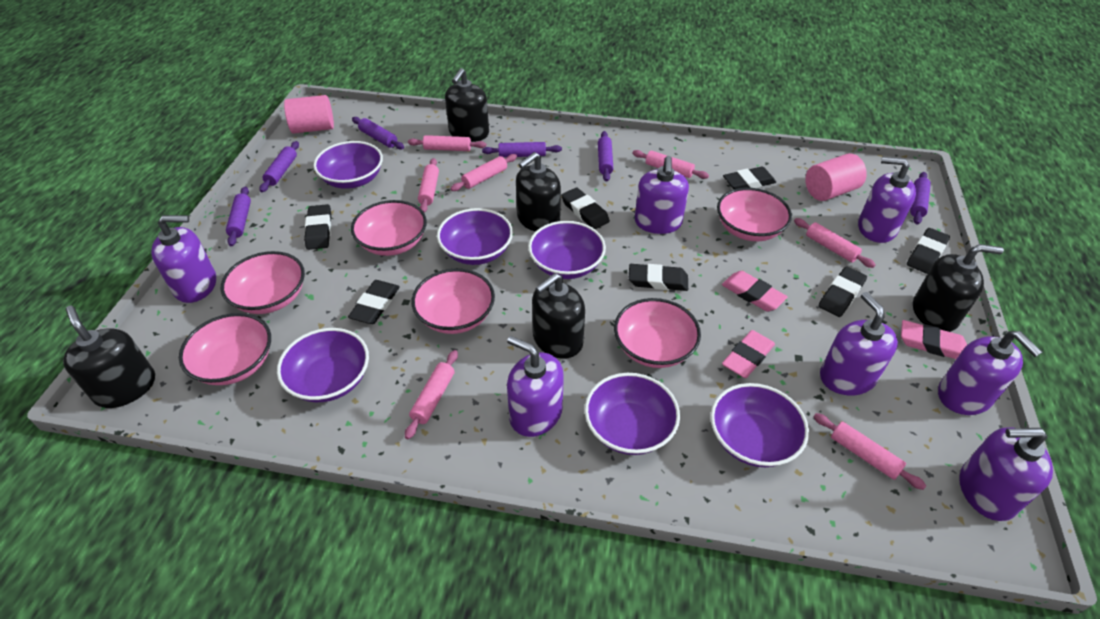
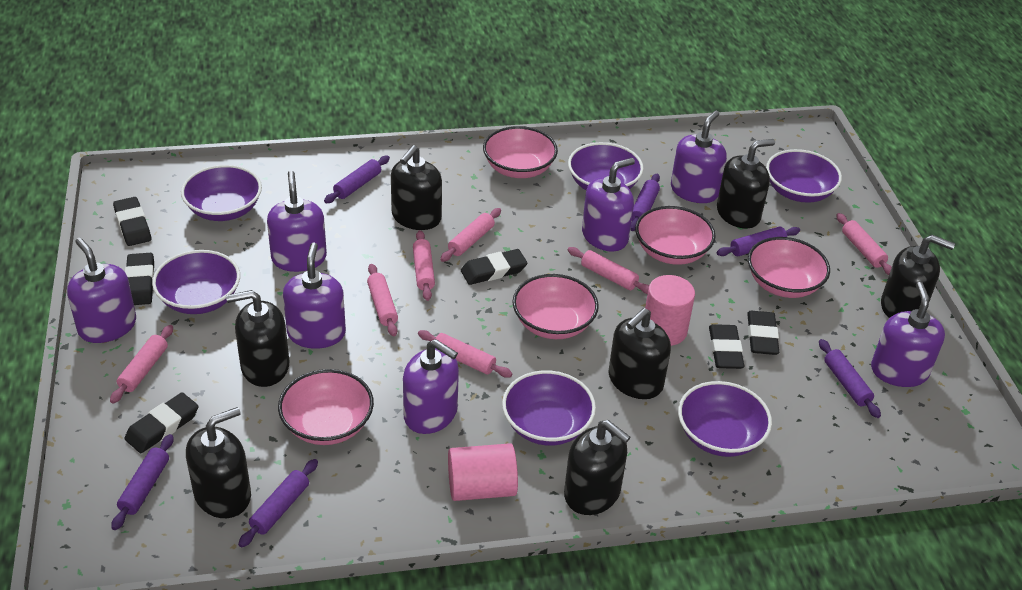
black eraser: [304,204,331,250] [348,280,400,324] [561,187,610,229] [629,264,688,291] [723,167,776,189] [818,267,867,317] [907,228,950,274] = 7 -> [113,197,151,246] [124,392,199,453] [125,253,154,305] [461,249,527,285] [709,324,744,369] [747,311,779,355] = 6
black soap dispenser: [63,306,155,408] [445,68,489,142] [516,152,561,232] [532,273,585,359] [913,244,1004,332] = 5 -> [186,407,251,518] [226,290,289,387] [391,145,442,230] [564,420,630,515] [609,308,671,399] [717,139,775,229] [881,235,955,318] = 7
pink bowl: [179,313,271,385] [221,251,305,314] [351,200,427,256] [411,269,495,334] [614,298,701,368] [717,188,792,241] = 6 -> [278,369,374,445] [483,126,558,178] [512,274,599,339] [635,206,716,265] [748,237,830,298] = 5
pink eraser: [722,271,788,312] [722,330,775,378] [901,320,967,359] = 3 -> none = 0

